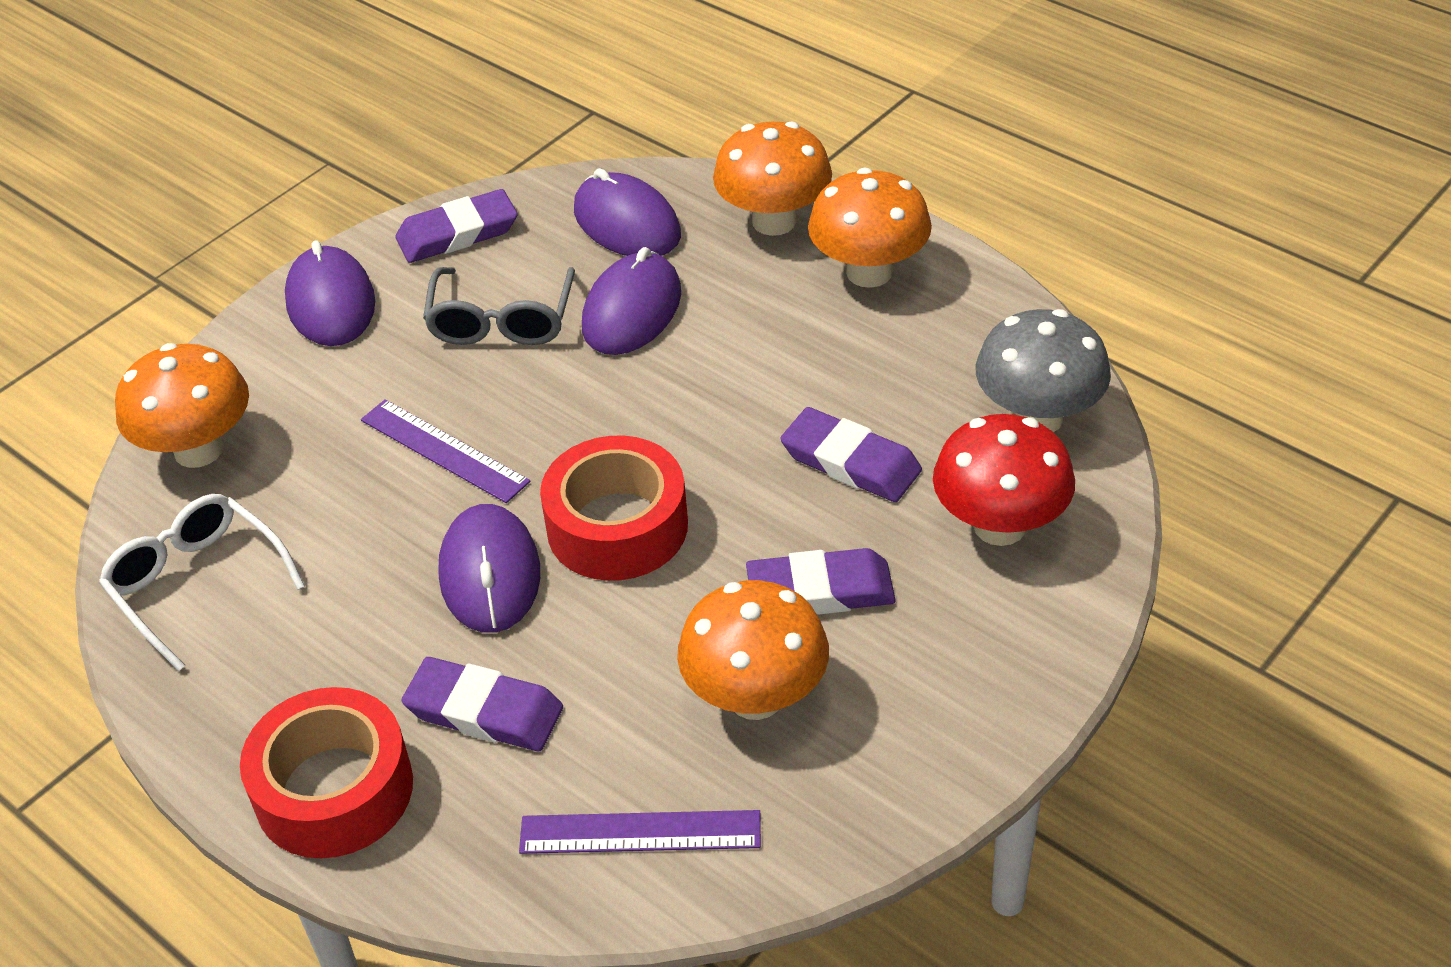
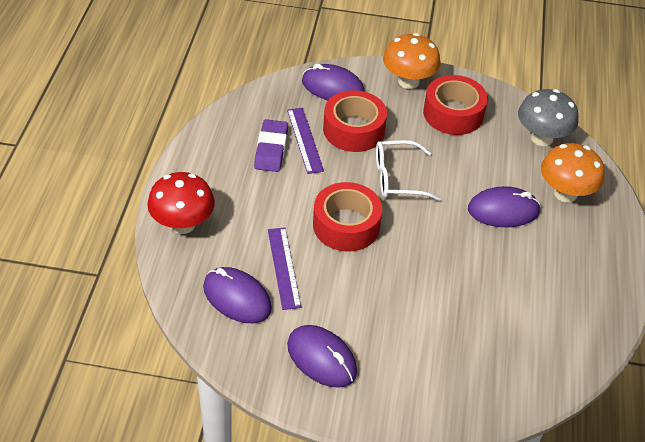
grey glasses: [423,267,575,345] = 1 -> none = 0
orange mushroom: [115,343,249,468] [677,580,829,720] [713,122,832,236] [808,168,932,288] = 4 -> [383,33,440,89] [541,143,604,202] = 2
purple eraser: [396,189,518,263] [401,657,563,751] [746,548,896,614] [780,407,922,502] = 4 -> [254,119,288,172] = 1
red tape: [240,687,413,858] [540,436,688,581] = 2 -> [313,182,382,251] [323,90,387,152] [423,75,488,135] = 3

